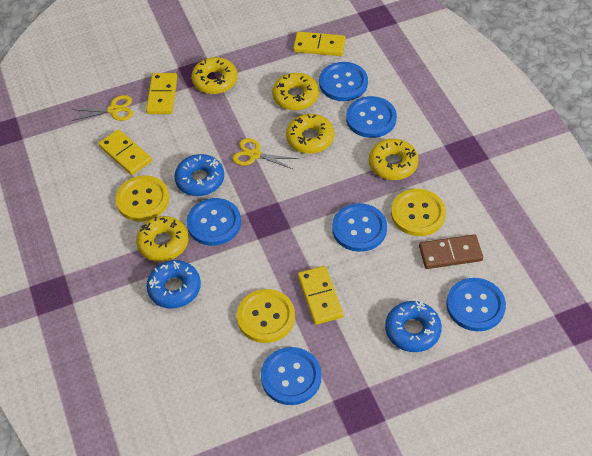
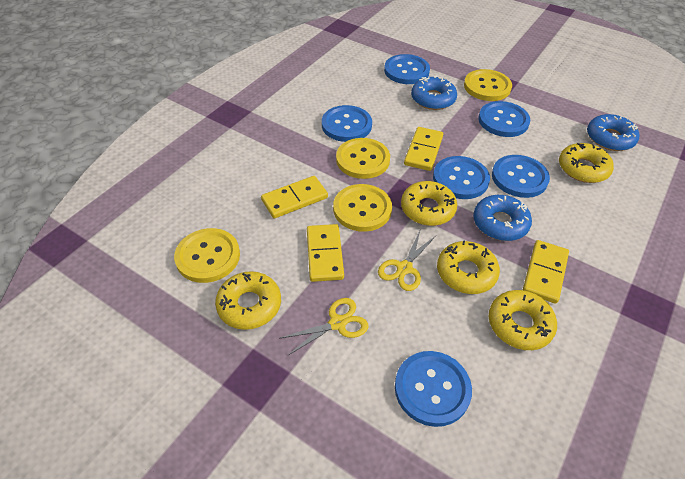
brown domino: [419,234,483,269] = 1 -> none = 0
yellow button: [115,175,170,221] [237,289,295,343] [391,189,446,236] = 3 -> [174,228,240,283] [333,184,392,232] [336,138,390,179] [464,69,512,101] = 4

